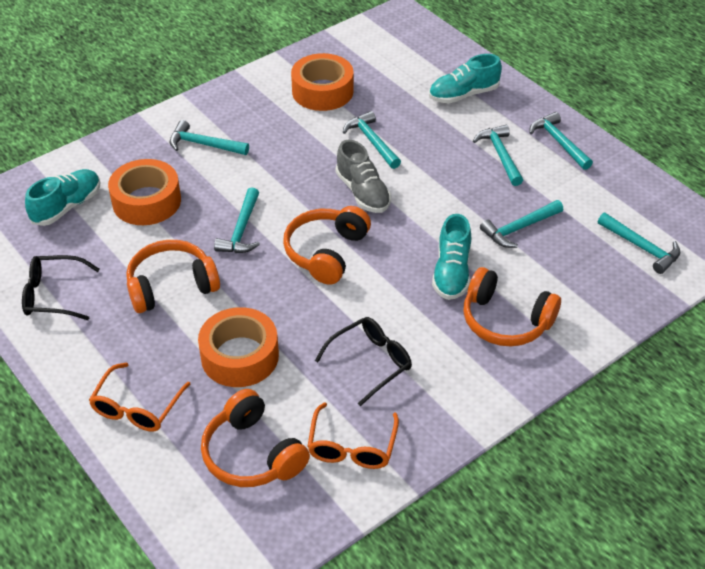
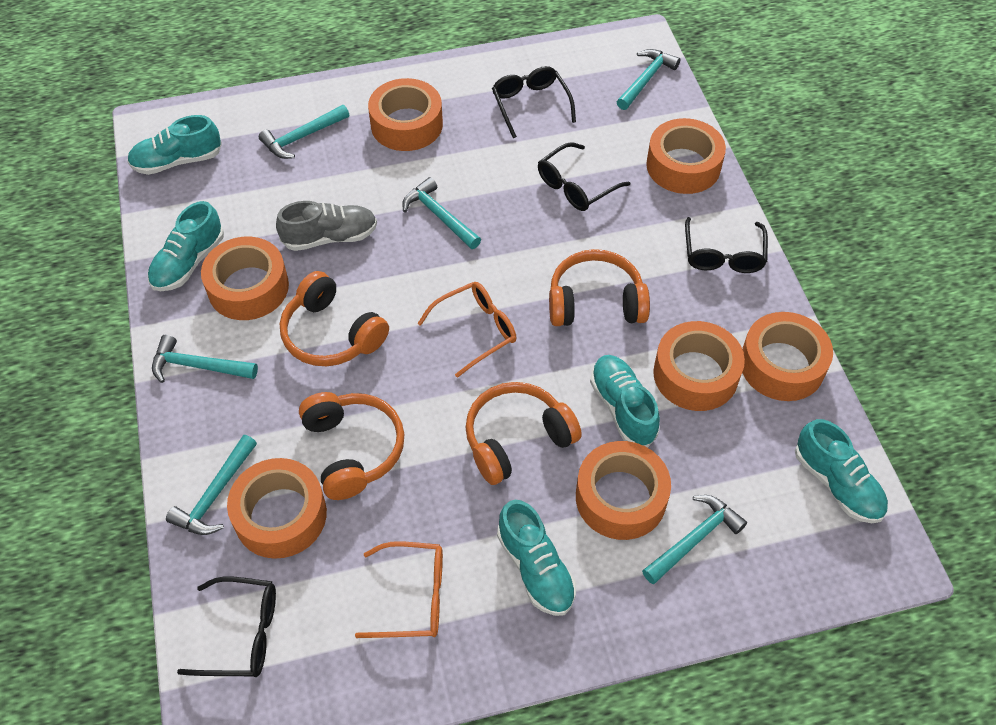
black glasses: [22,255,99,320] [315,317,412,406] = 2 -> [177,576,276,677] [492,66,576,138] [538,142,630,211] [685,217,768,273] = 4
orange tape: [108,159,181,225] [198,307,279,387] [291,53,354,111] = 3 -> [201,237,289,320] [227,458,327,559] [368,78,443,151] [576,441,671,540] [646,118,726,194] [653,321,745,411] [742,312,833,401] = 7
turquoise hammer: [170,120,249,155] [214,188,260,253] [343,111,401,169] [473,125,523,186] [480,200,563,248] [530,112,593,170] [598,213,680,274] = 7 -> [152,335,258,383] [166,435,257,535] [259,105,349,159] [402,177,481,249] [617,49,680,110] [642,495,747,584] = 6
turquoise shoe: [25,169,100,226] [429,54,502,103] [432,214,471,300] = 3 -> [127,115,222,175] [148,201,224,291] [497,500,576,616] [590,355,660,447] [795,419,888,523] = 5

